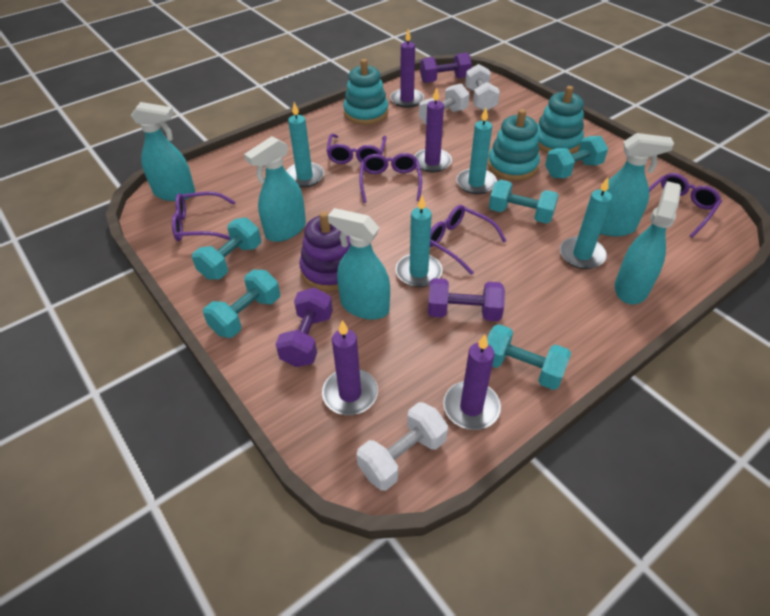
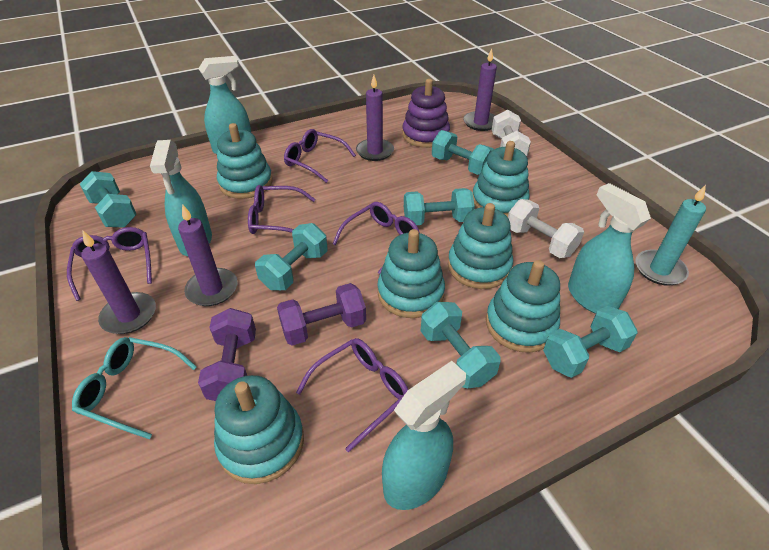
purple dumbbell: [276,287,333,367] [420,53,472,83] [428,278,505,321] = 3 -> [198,308,256,401] [277,283,366,346] = 2
turquoise candle: [286,102,324,188] [396,195,442,287] [456,108,497,194] [560,177,612,269] = 4 -> [635,185,706,286] = 1
turquoise dumbbell: [192,217,261,280] [203,270,280,338] [487,324,571,390] [489,180,559,224] [545,136,608,178] = 5 -> [80,171,137,228] [255,223,328,290] [404,188,475,225] [421,302,501,388] [432,130,494,175] [543,306,638,378] = 6
turquoise glasses: none = 0 -> [72,337,197,439] = 1
turquoise spray bottle: [131,102,195,201] [244,136,306,242] [328,208,390,320] [600,133,674,236] [615,181,681,304] = 5 -> [150,140,212,256] [198,56,251,154] [382,361,466,510] [568,183,651,314] = 4
turquoise stacking toy: [343,59,388,125] [488,109,540,181] [537,86,584,154] = 3 -> [214,375,304,484] [217,123,273,199] [377,229,445,318] [448,203,513,289] [473,141,530,217] [486,260,560,353] = 6
white dumbbell: [356,402,448,491] [419,83,470,125] [465,64,500,111] = 3 -> [492,110,531,156] [508,199,584,258] = 2

